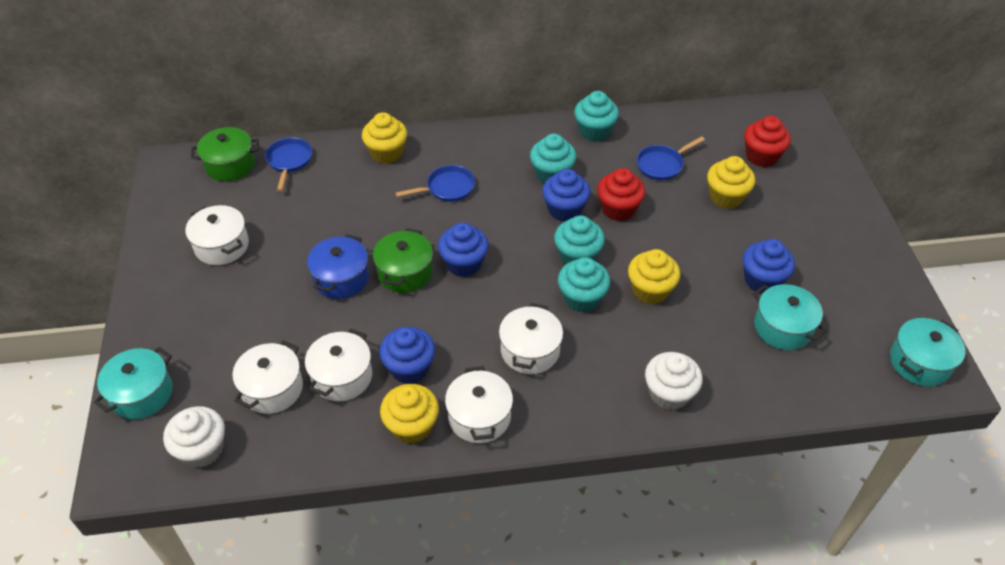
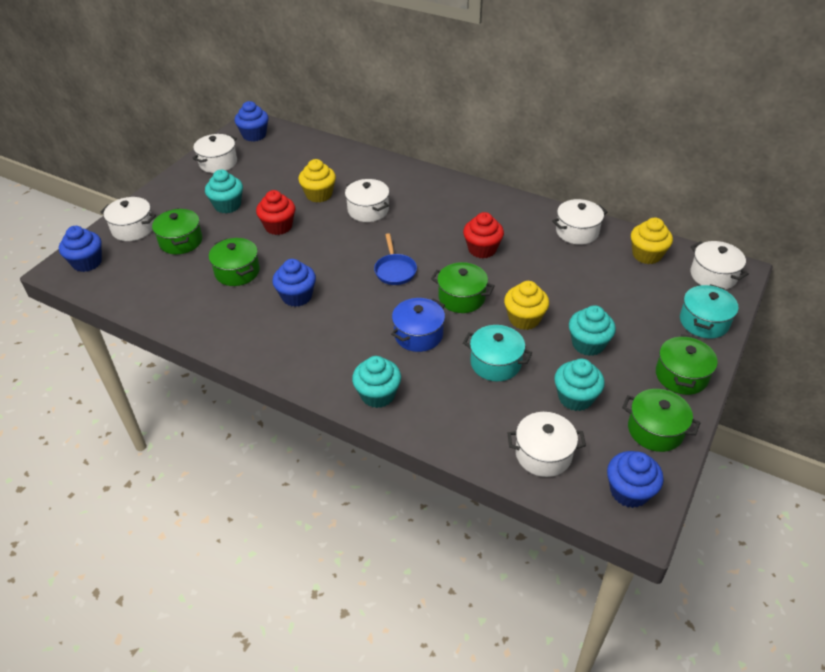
blue pan: [265,137,312,191] [395,165,475,202] [636,136,705,180] = 3 -> [374,233,417,285] = 1
green pot: [191,127,259,181] [373,228,433,293] = 2 -> [152,208,202,254] [209,238,260,286] [431,262,495,313] [622,389,700,452] [656,334,718,395] = 5
turquoise pot: [94,347,173,419] [753,284,827,350] [890,318,965,386] = 3 -> [463,325,532,381] [680,284,739,338] = 2
white cupcake: [163,406,225,468] [645,352,703,410] = 2 -> none = 0
white pot: [185,205,249,265] [232,340,303,414] [305,329,372,401] [445,366,513,443] [499,303,563,374] = 5 -> [100,197,156,241] [192,134,237,173] [345,179,389,222] [507,412,586,477] [552,199,607,245] [690,241,749,290] = 6
yellow cupcake: [362,112,407,164] [380,384,439,444] [628,249,680,305] [707,156,755,209] = 4 -> [299,159,336,202] [504,281,549,330] [631,218,673,264] = 3

